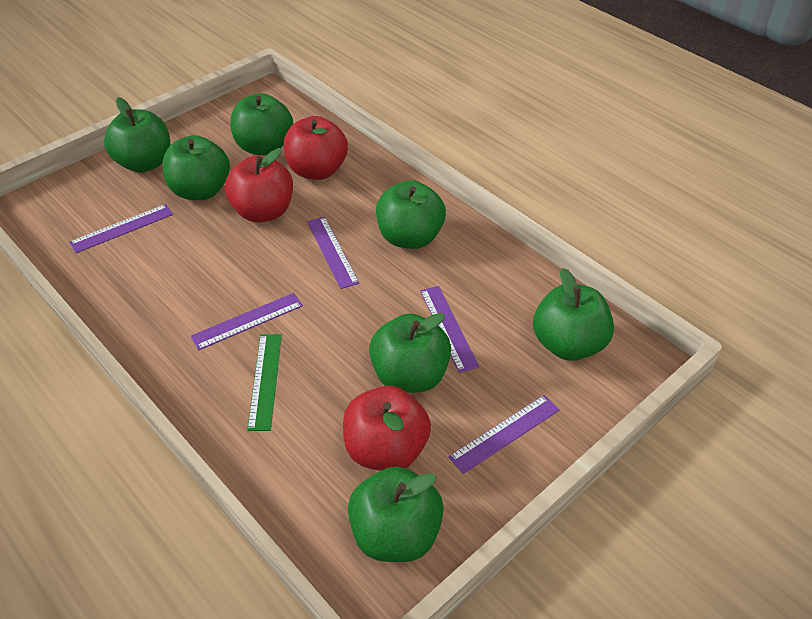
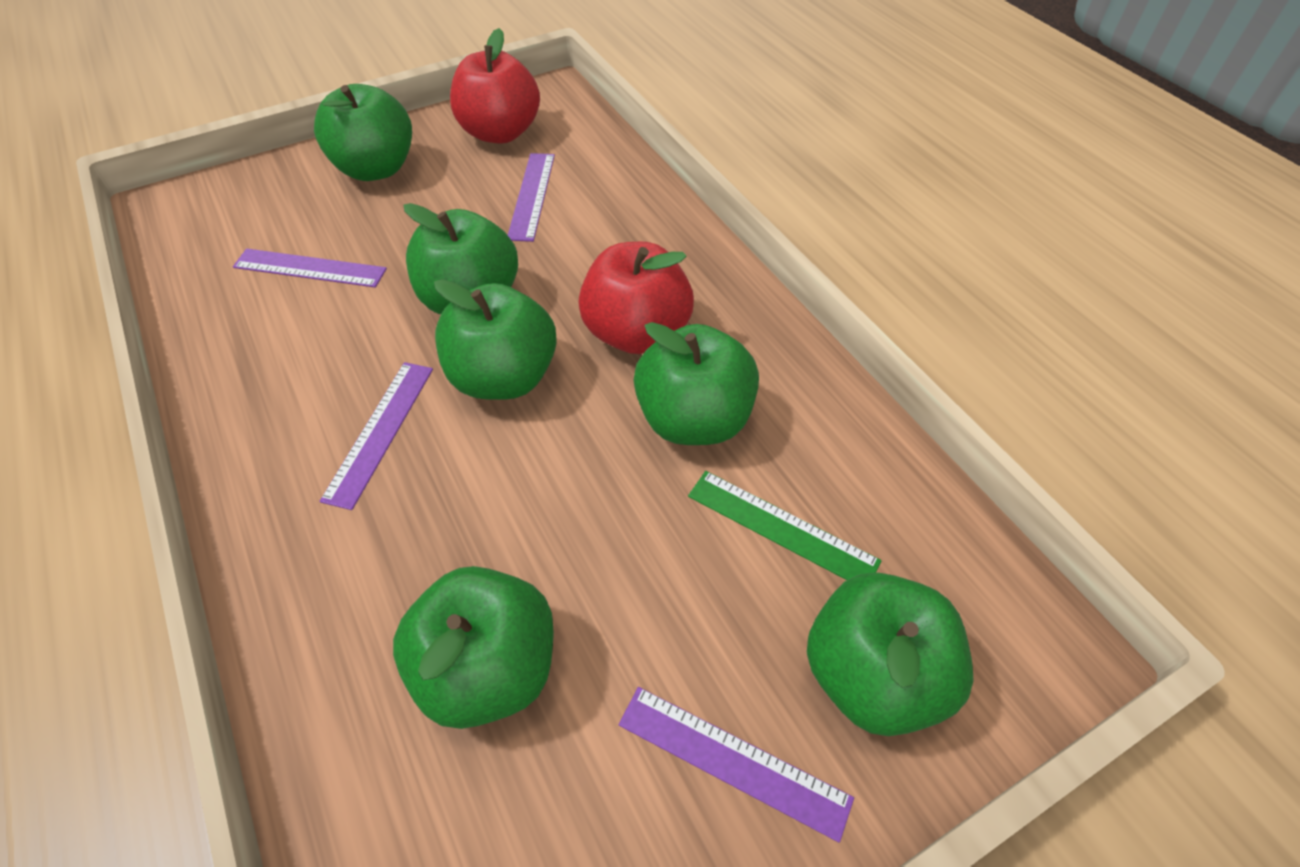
green apple: [104,98,171,173] [162,135,230,200] [231,93,293,155] [348,467,444,562] [369,313,451,393] [376,180,446,249] [533,268,614,361] = 7 -> [314,84,412,181] [393,566,554,729] [403,203,518,315] [434,279,557,400] [634,322,759,445] [807,572,974,736] = 6
purple ruler: [69,204,173,253] [190,293,303,350] [307,217,359,289] [420,286,479,373] [448,395,560,474] = 5 -> [233,249,387,288] [320,362,433,510] [508,153,555,242] [619,687,854,843] = 4
red apple: [225,148,293,222] [284,116,348,180] [343,386,431,471] = 3 -> [450,28,540,144] [578,242,694,354] = 2

